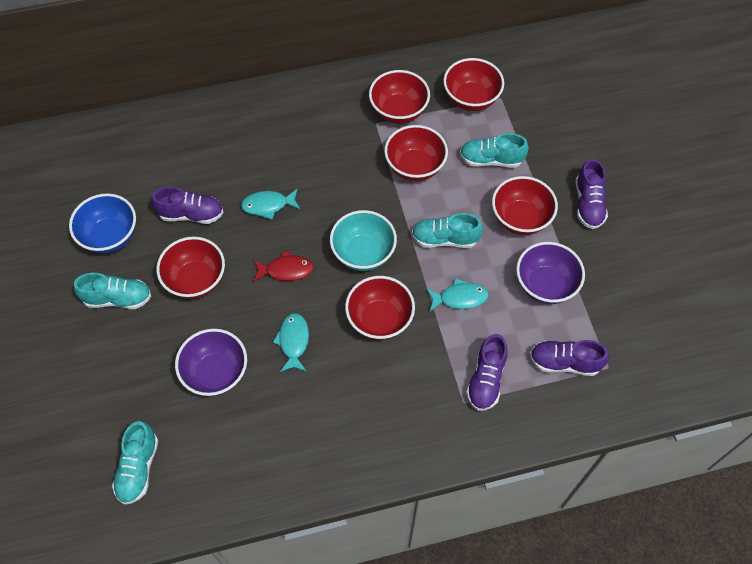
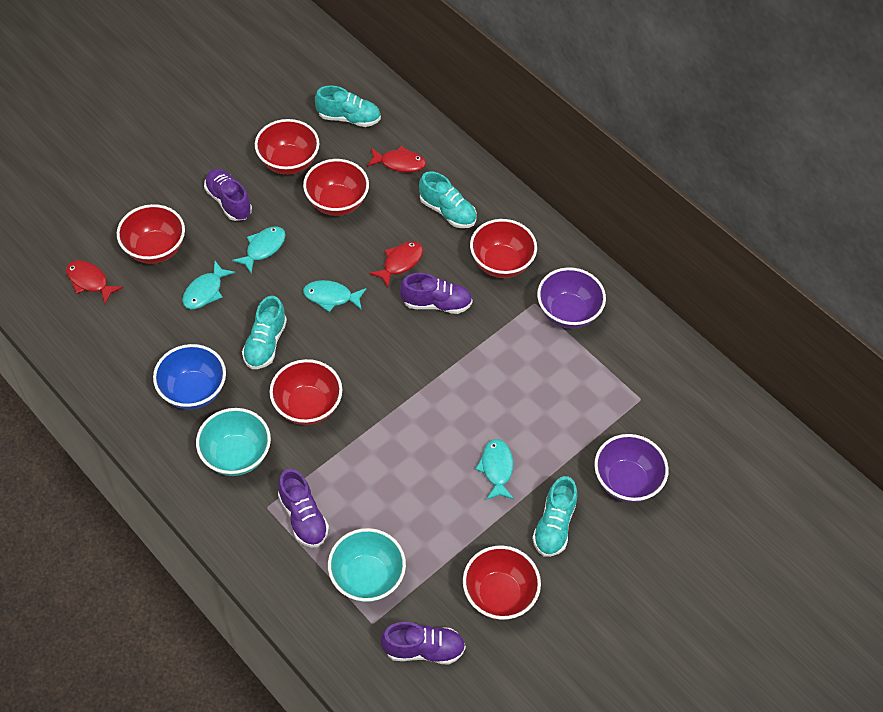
red fish: [253,251,314,282] = 1 -> [66,260,123,304] [367,146,426,173] [369,241,423,287] = 3
turquoise bowl: [330,210,397,271] = 1 -> [196,408,271,476] [328,528,406,602] = 2
turquoise fish: [241,188,300,220] [273,313,309,372] [426,278,489,311] = 3 -> [182,261,235,309] [232,227,286,274] [303,280,366,312] [475,439,514,500] = 4

